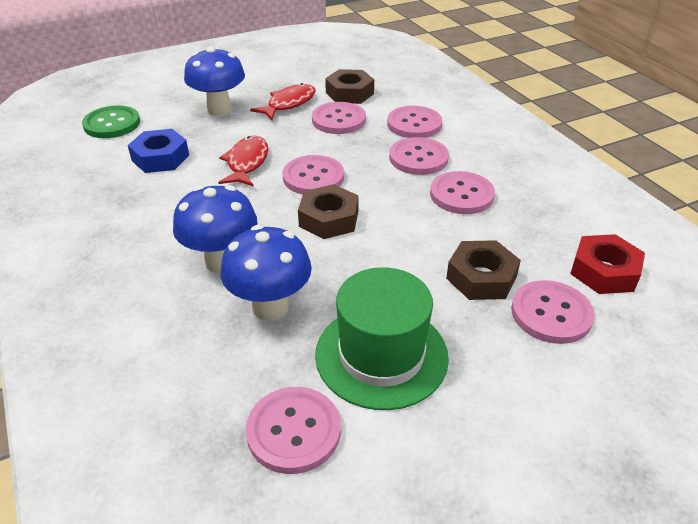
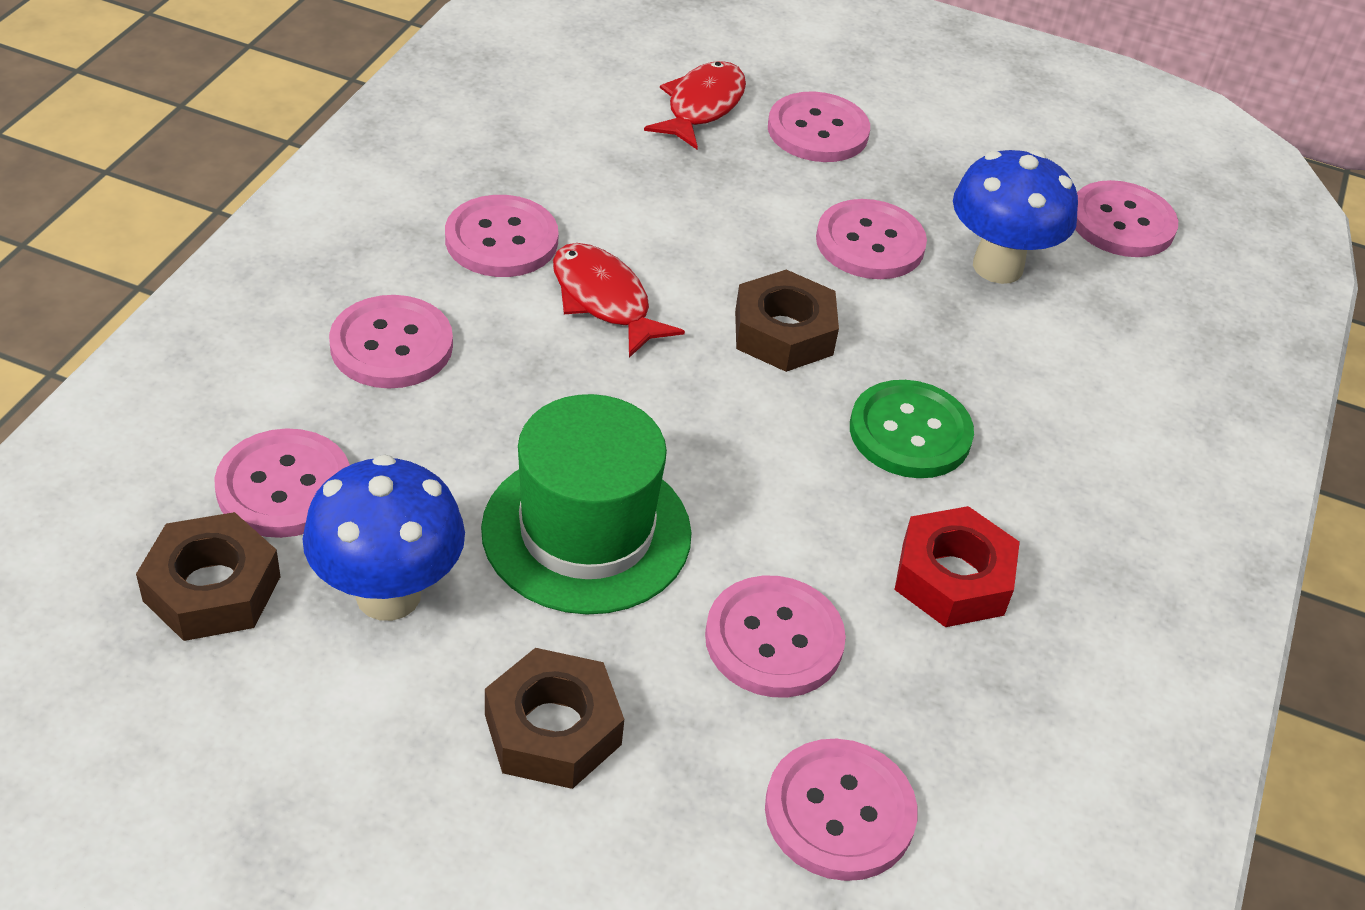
blue mushroom: [173,185,257,273] [184,47,245,116] [220,225,312,321] = 3 -> [303,454,465,621] [953,150,1078,284] = 2
blue nut: [128,129,189,173] = 1 -> none = 0
pink button: [246,387,341,474] [282,155,344,195] [312,102,366,134] [387,106,442,138] [389,137,449,175] [430,171,495,214] [511,280,595,344] = 7 -> [214,428,350,538] [329,295,453,389] [445,195,559,277] [705,576,846,697] [765,739,917,881] [768,92,870,162] [816,199,927,279] [1075,180,1178,257] = 8

